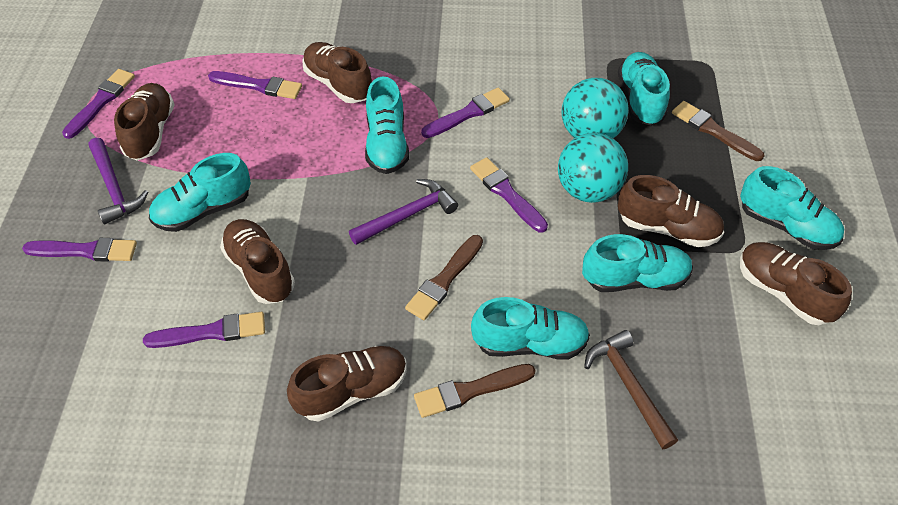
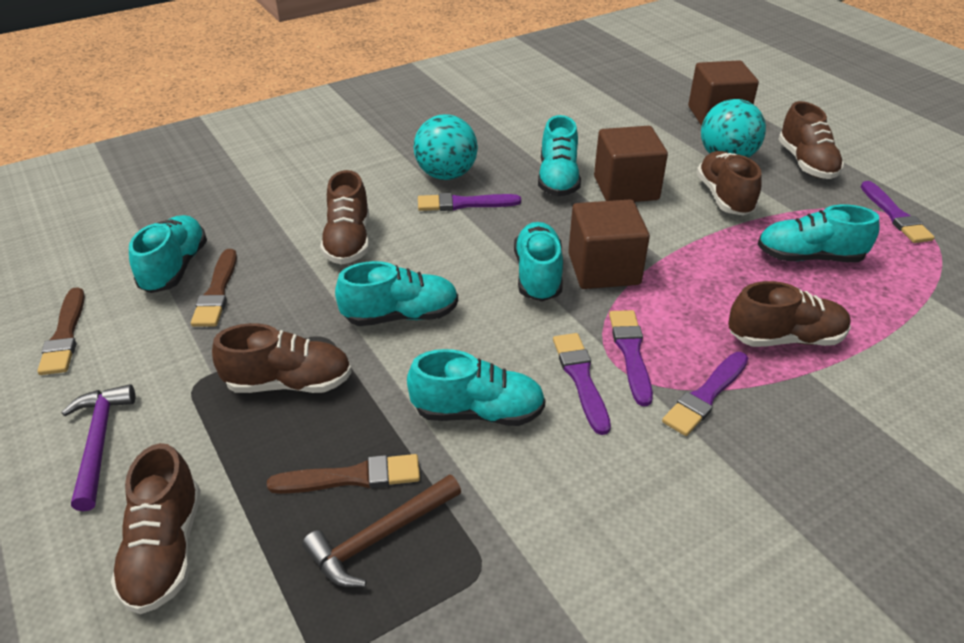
brown cube: none = 0 -> [568,200,650,289] [594,126,668,202] [688,60,759,126] = 3
purple brush: [22,238,137,262] [62,69,135,139] [143,312,265,348] [208,71,302,99] [421,87,510,138] [470,157,548,233] = 6 -> [418,193,521,211] [553,333,611,435] [609,310,653,406] [662,352,748,436] [861,181,935,243] = 5
purple hammer: [89,138,148,224] [349,179,458,245] = 2 -> [62,384,135,511] = 1

